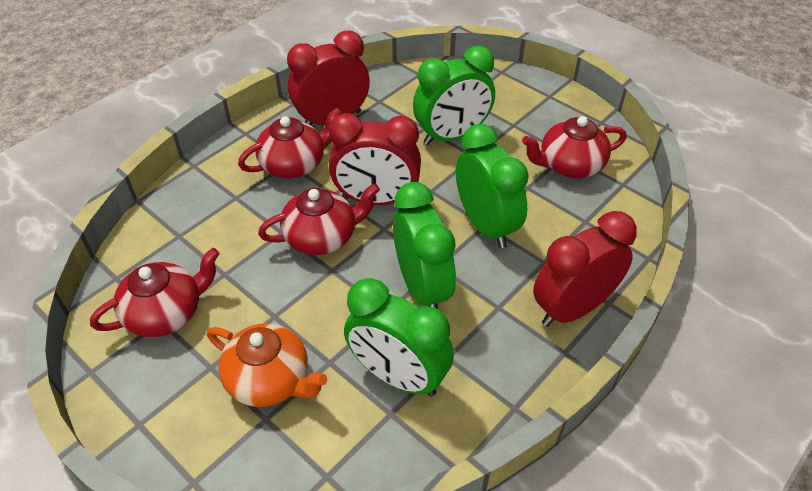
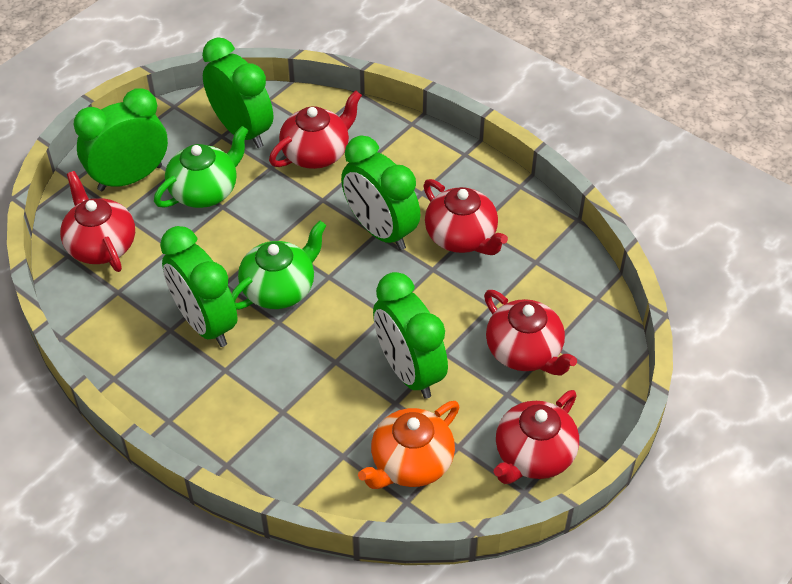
green clock: [344,278,454,397] [393,182,456,309] [413,46,495,145] [456,124,529,248] = 4 -> [74,88,168,191] [160,226,238,347] [202,37,273,148] [341,136,420,250] [373,272,448,399] = 5
green teapot: none = 0 -> [154,126,249,208] [231,220,327,310] = 2
red clock: [287,31,370,125] [329,113,421,205] [533,211,637,327] = 3 -> none = 0
red teapot: [90,248,220,337] [238,108,342,178] [258,183,380,255] [522,116,627,178] = 4 -> [60,171,135,272] [269,90,362,169] [423,179,508,255] [484,290,577,376] [494,390,579,484] = 5

